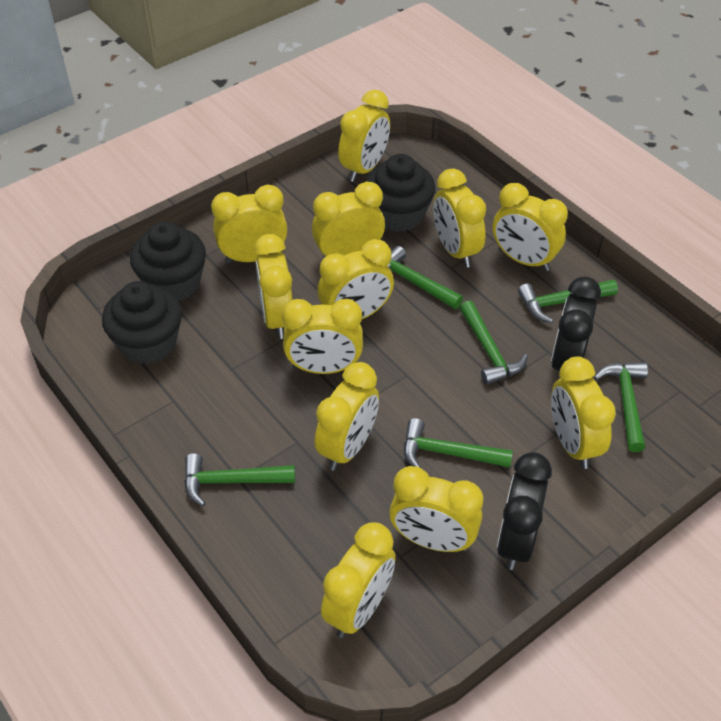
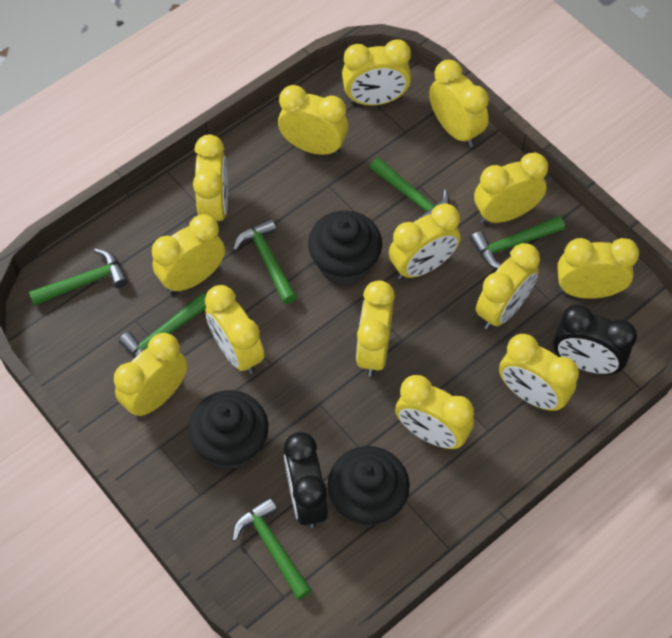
yellow clock: [211,185,288,263] [254,234,293,339] [282,299,363,374] [312,182,385,260] [315,362,379,471] [318,239,394,319] [321,522,396,638] [338,90,390,182] [389,466,483,552] [433,168,486,268] [493,183,568,271] [551,357,616,469] = 12 -> [114,333,188,417] [152,214,225,293] [193,134,228,221] [205,285,264,374] [278,85,348,155] [342,39,411,106] [356,280,395,376] [389,203,461,279] [395,375,474,449] [429,60,489,147] [474,152,548,223] [476,243,540,329] [499,334,579,411] [557,238,639,299] = 14

